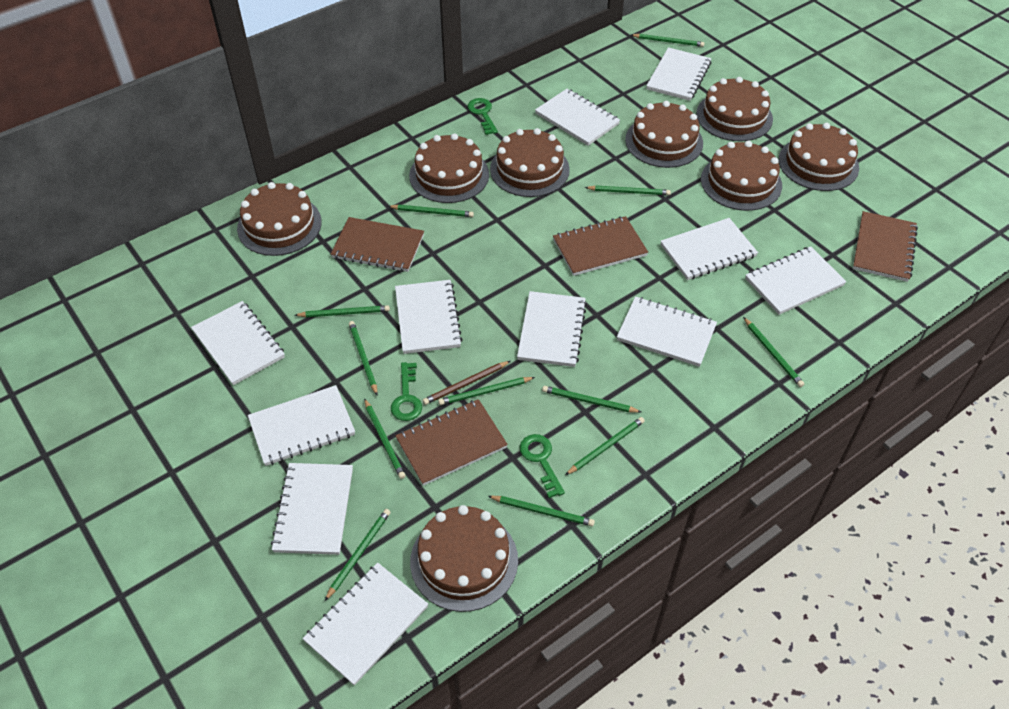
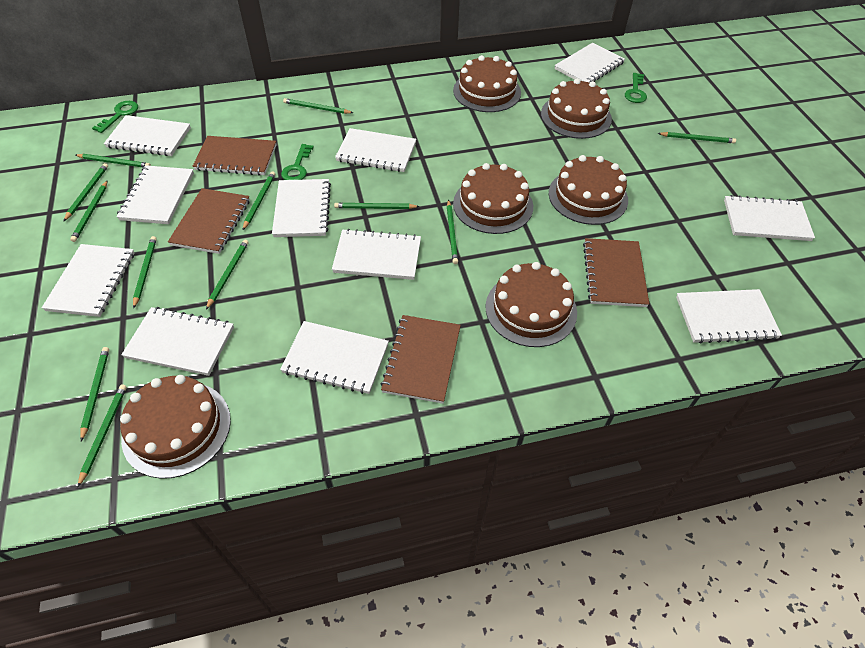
brown cake: [237,182,322,256] [409,133,489,203] [410,505,518,612] [490,128,570,197] [625,101,703,168] [696,77,773,142] [701,141,782,211] [779,123,859,191] = 8 -> [120,375,231,479] [453,55,521,112] [453,163,533,234] [486,262,577,347] [541,78,612,139] [549,155,628,225] = 6
brown pencil: [423,361,510,405] = 1 -> none = 0

